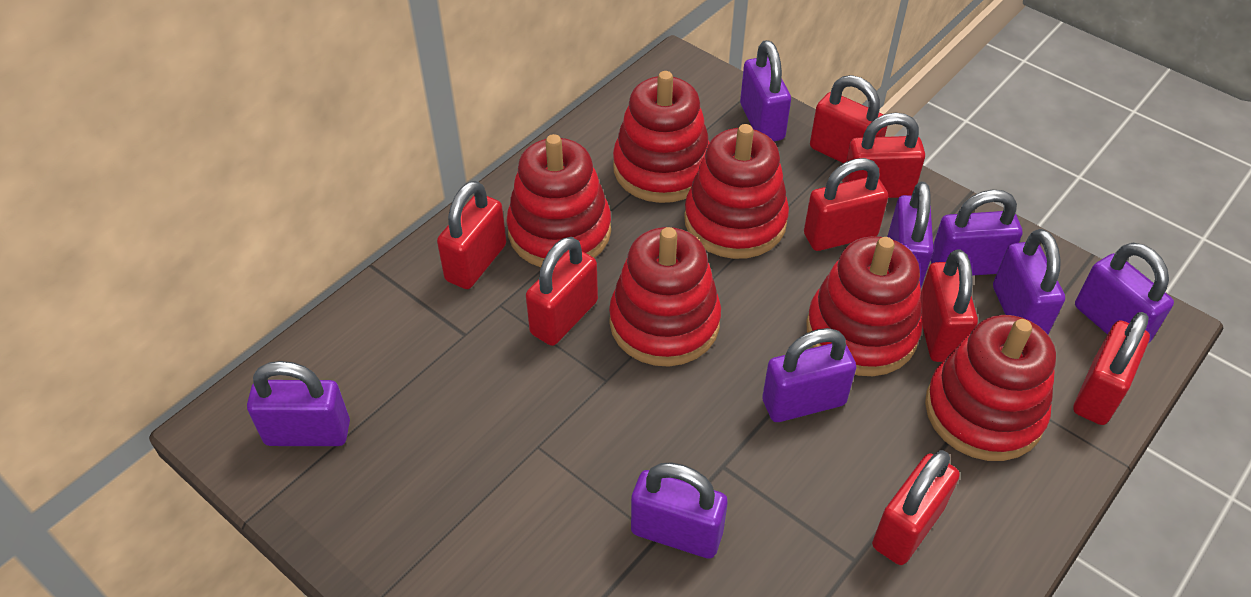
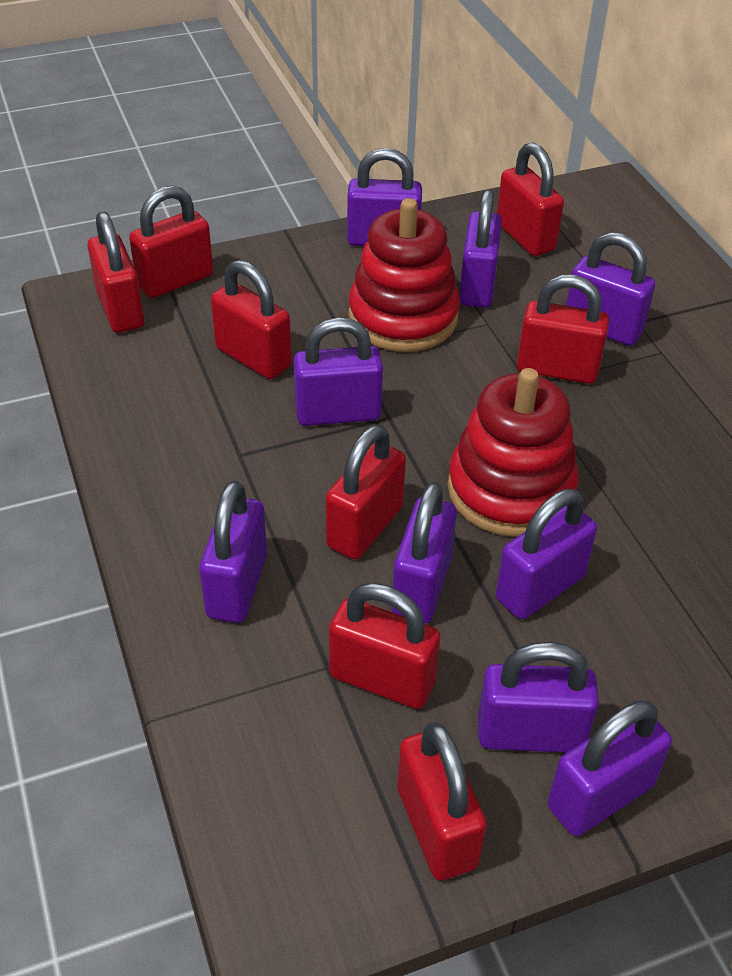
purple padlock: [247,361,350,446] [631,462,728,559] [740,40,791,141] [762,328,856,422] [887,182,934,288] [930,190,1022,276] [993,229,1065,334] [1075,243,1174,342] = 8 -> [199,480,267,623] [294,317,383,426] [347,148,422,246] [392,482,457,623] [459,189,502,308] [478,642,599,753] [496,489,597,619] [548,700,672,836] [566,232,655,346] = 9
red stacking toy: [506,134,611,267] [609,227,721,367] [613,71,710,203] [684,124,789,259] [806,236,923,376] [925,315,1056,461] = 6 -> [348,198,460,352] [448,368,579,537] = 2

